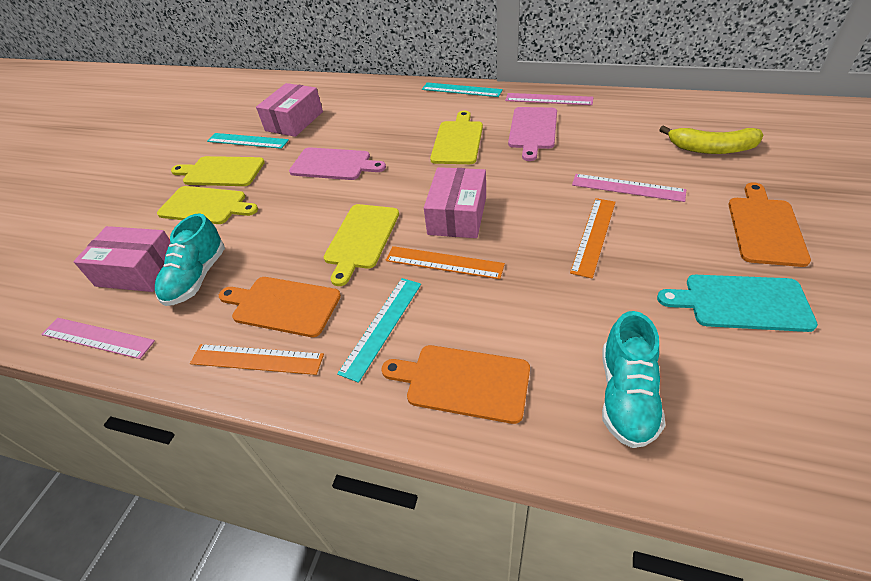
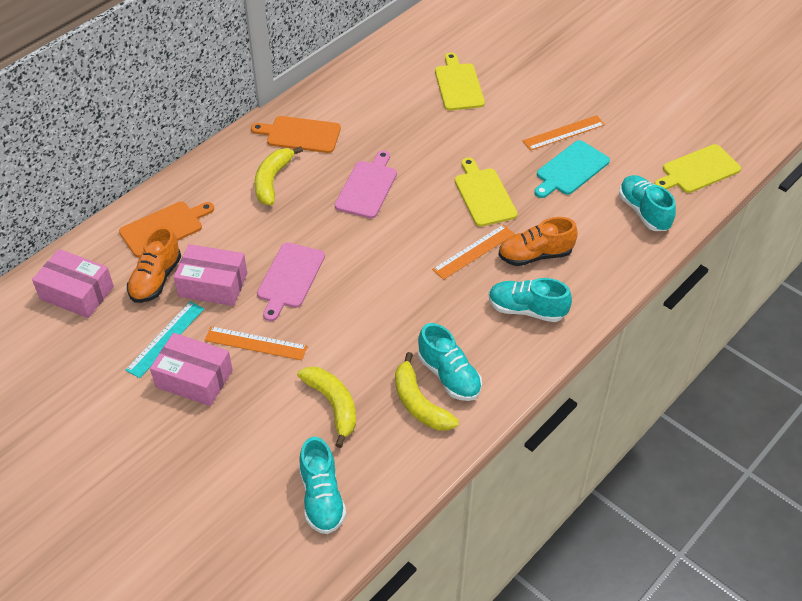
orange cutting board: [219,277,341,337] [381,345,530,424] [728,182,811,267] = 3 -> [119,202,214,258] [251,116,341,153] = 2
orange shoe: none = 0 -> [127,226,181,303] [498,217,578,266] = 2
pink ruler: [41,318,155,359] [505,93,594,105] [572,174,686,202] = 3 -> none = 0
turquoise ruler: [207,133,289,149] [337,278,421,383] [422,82,503,97] = 3 -> [125,301,204,378] = 1
turquoise shoe: [155,213,225,306] [602,311,666,448] = 2 -> [299,437,346,534] [418,323,482,401] [489,278,572,322] [619,175,676,231] = 4
yellow banana: [659,125,764,154] = 1 -> [255,146,303,205] [297,367,356,448] [395,352,459,431] = 3
yellow cutting board: [157,186,258,224] [171,156,265,186] [324,204,399,286] [430,111,483,164] = 4 -> [435,53,485,111] [455,158,518,227] [655,144,741,193] = 3

